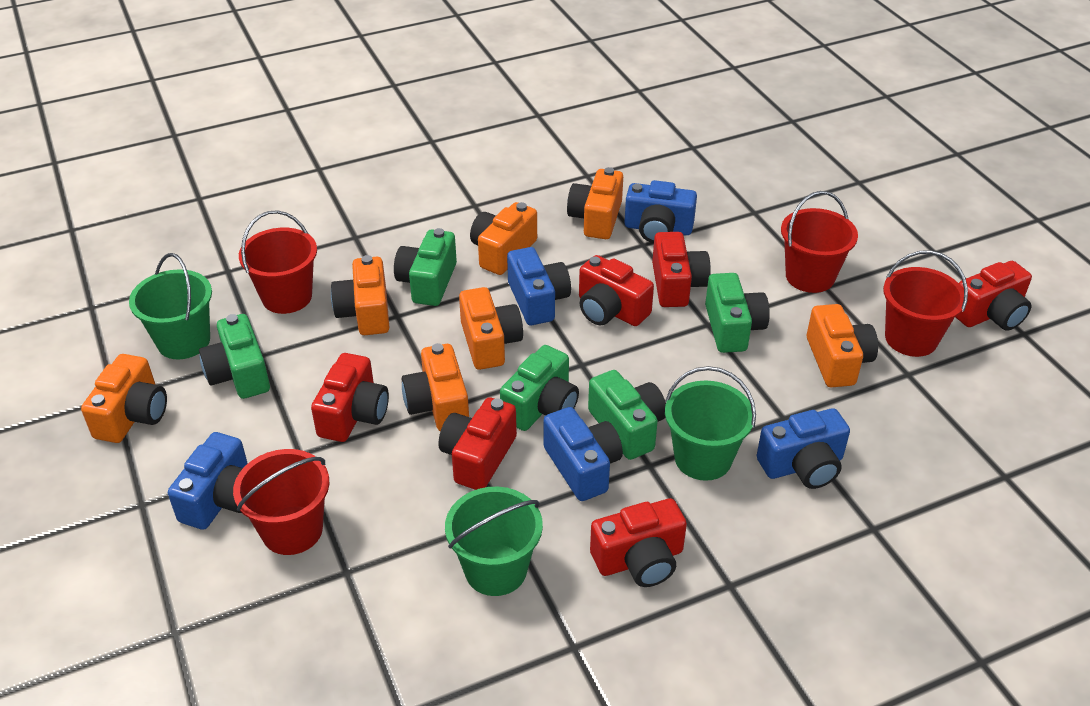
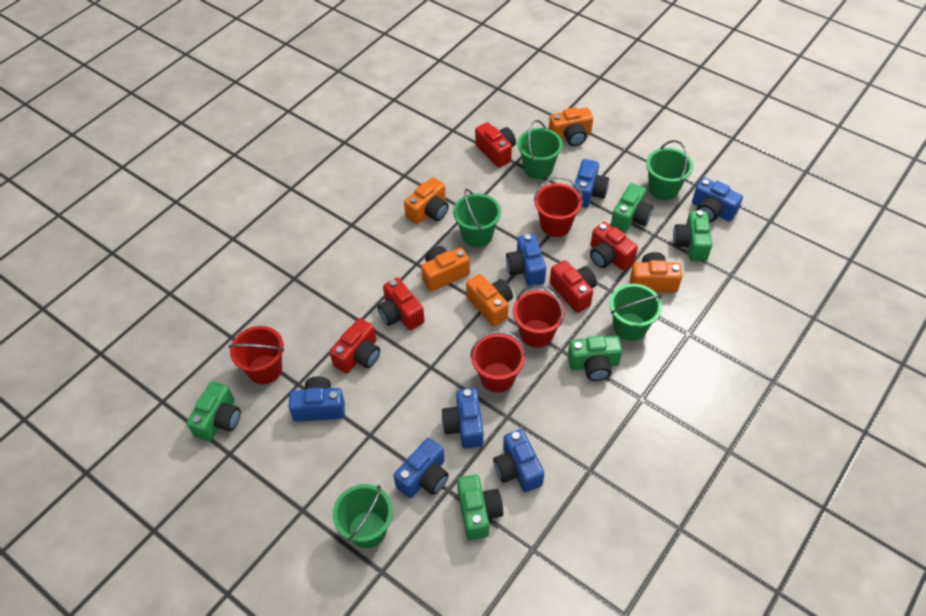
blue camera: [168,432,248,530] [507,247,571,325] [543,407,623,501] [624,180,697,243] [757,408,850,489] = 5 -> [288,377,345,422] [393,438,449,498] [442,388,483,448] [493,429,544,492] [506,234,546,286] [573,159,609,208] [692,178,743,222] = 7
green bucket: [129,253,212,359] [445,487,543,596] [665,366,756,481] = 3 -> [333,484,393,548] [453,189,501,247] [518,120,563,179] [609,284,662,341] [646,140,693,200] = 5
orange camera: [81,354,167,443] [331,255,389,335] [402,343,469,431] [459,287,523,370] [470,202,537,275] [567,167,623,239] [807,304,878,387] = 7 -> [404,177,449,224] [421,246,470,292] [466,274,513,327] [549,107,593,146] [630,252,682,292] = 5
red camera: [311,353,389,442] [439,397,517,490] [579,255,654,326] [590,498,687,587] [652,232,711,307] [956,261,1032,331] = 6 -> [329,318,380,374] [377,277,425,330] [475,122,516,168] [550,260,597,313] [590,222,638,270] = 5

